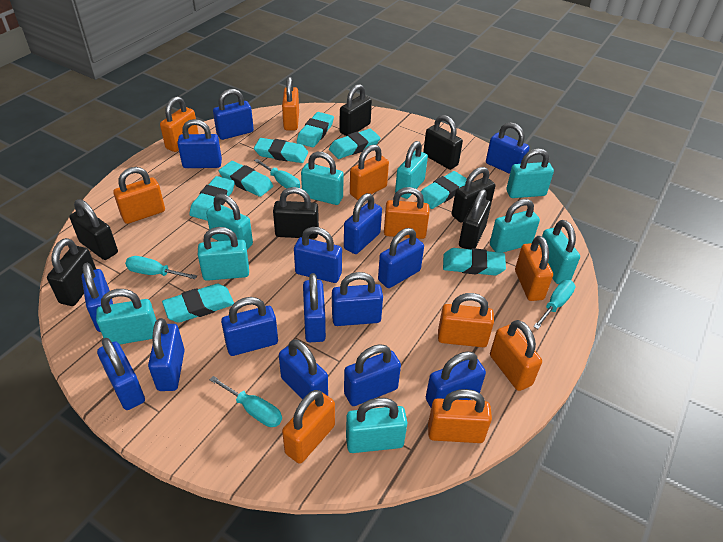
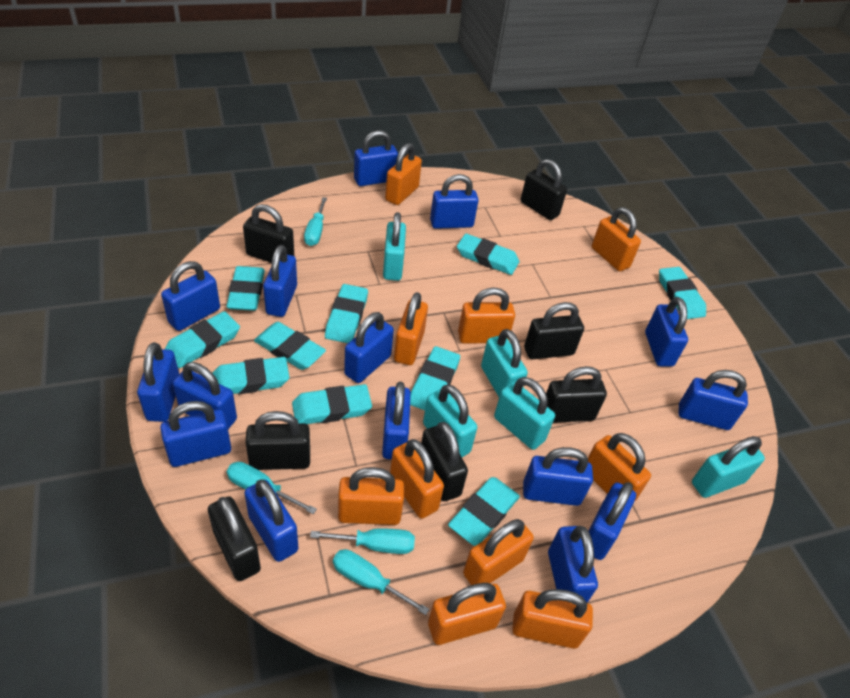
turquoise eraser: [162,284,234,323] [189,176,235,221] [219,161,273,197] [254,138,308,163] [297,112,334,148] [329,129,380,159] [421,171,467,209] [443,248,506,276] = 8 -> [165,311,240,368] [213,357,289,394] [226,266,265,311] [254,322,326,370] [292,384,372,424] [325,284,368,343] [410,346,460,410] [448,477,520,546] [457,234,519,275] [659,267,706,319] = 10
turquoise padlock: [96,289,157,344] [198,227,249,281] [206,194,253,249] [301,152,344,205] [346,398,408,453] [395,141,428,199] [490,199,540,253] [506,149,554,198] [539,220,580,284] = 9 -> [383,212,406,281] [423,384,477,457] [481,329,528,397] [494,377,555,450] [692,436,765,498] = 5

